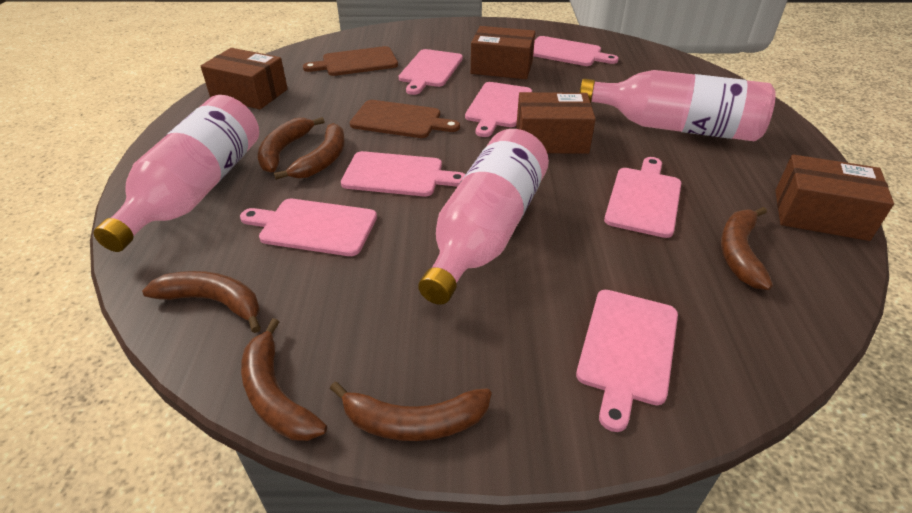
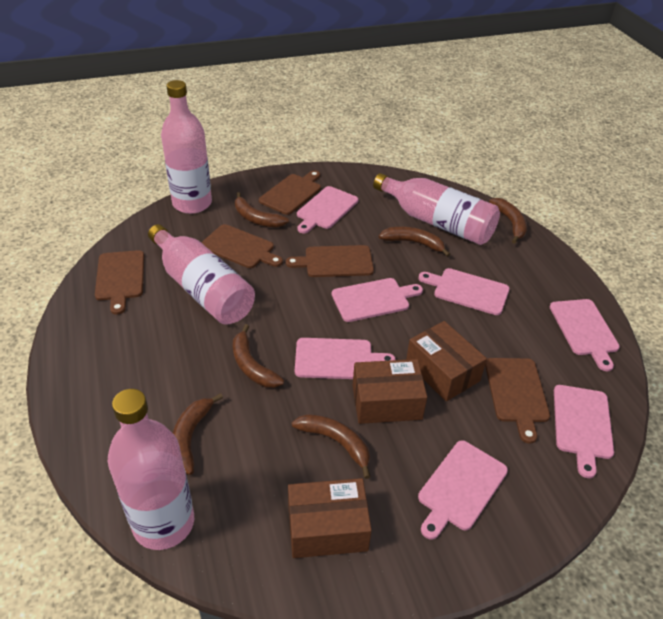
brown box: [201,48,288,109] [471,26,535,79] [516,92,596,154] [775,154,894,241] = 4 -> [288,478,372,558] [353,359,427,424] [406,321,487,401] = 3
brown cutting board: [303,46,398,76] [350,100,460,138] = 2 -> [95,250,144,315] [201,224,283,268] [259,171,321,215] [286,245,374,277] [485,358,550,444] = 5
pink bottle: [93,95,259,252] [418,129,549,305] [580,70,776,142] = 3 -> [108,389,194,550] [148,224,255,325] [161,80,212,214] [373,173,500,245] = 4

